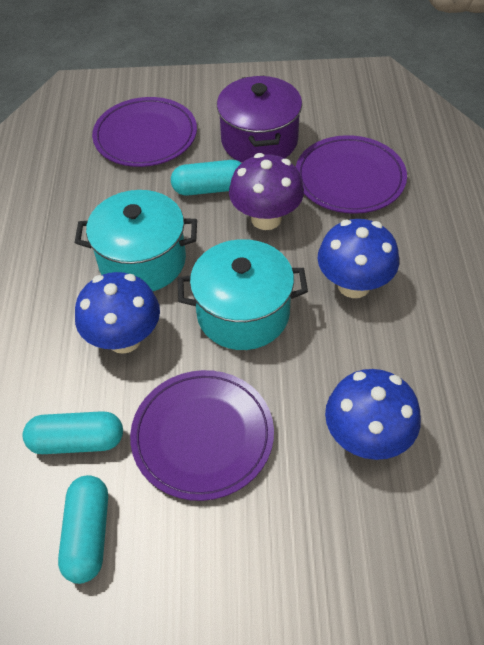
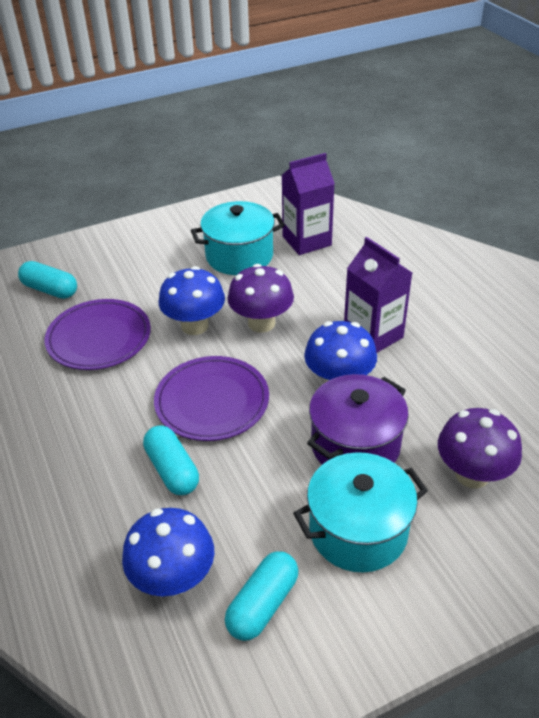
purple carton: none = 0 -> [282,153,335,255] [344,237,412,353] = 2
purple mushroom: [229,153,304,230] = 1 -> [228,264,294,333] [438,408,522,488] = 2
purple plate: [92,97,197,167] [130,370,274,501] [296,135,407,214] = 3 -> [44,299,151,370] [154,356,269,441] = 2

